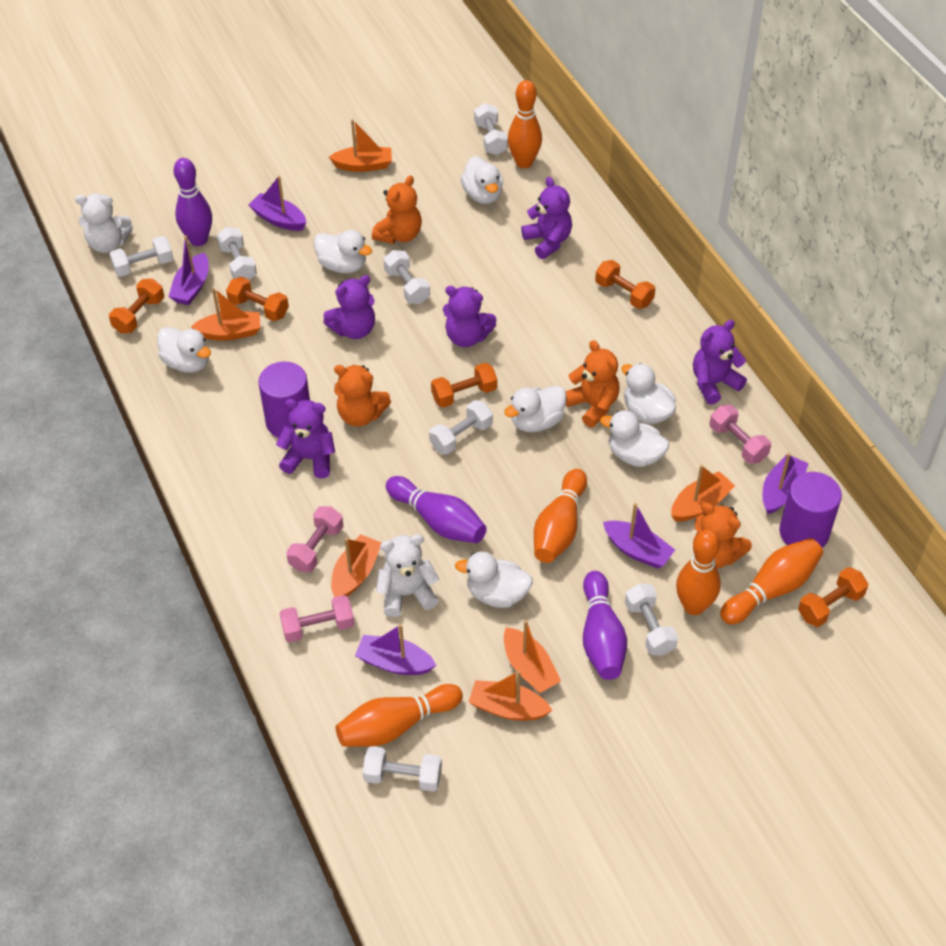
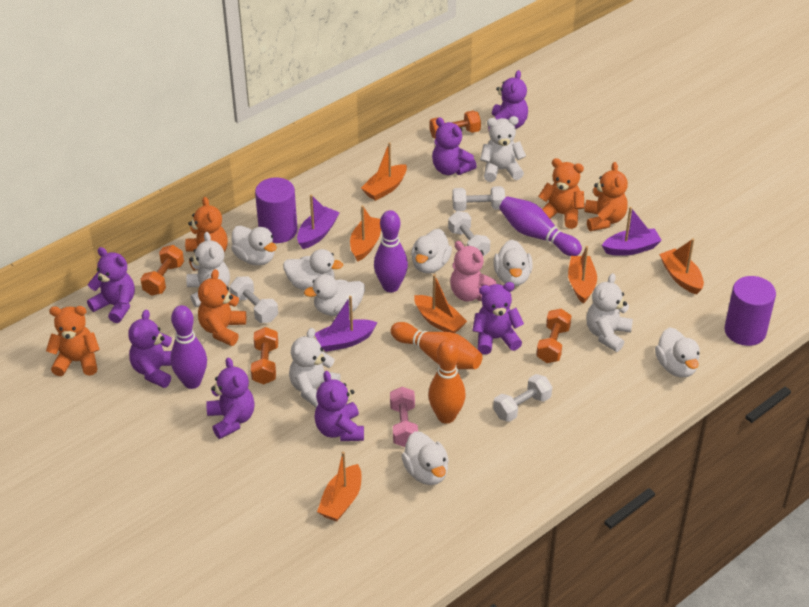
orange bowling pin: [336,684,463,747] [508,80,542,168] [534,469,587,563] [676,530,721,615] [720,538,823,624] = 5 -> [391,322,483,369] [428,340,466,424] = 2
orange dumbbell: [109,278,164,334] [226,277,289,321] [431,363,497,408] [595,260,655,309] [798,567,868,627] = 5 -> [141,245,184,296] [251,327,278,384] [430,111,481,139] [536,309,572,363] = 4
orange teddy bear: [334,365,391,427] [372,175,422,244] [565,340,620,427] [693,503,752,569] = 4 -> [46,306,100,376] [185,197,228,271] [198,269,246,346] [538,158,585,229] [584,162,628,231] = 5
pink dumbbell: [279,595,354,642] [286,506,343,572] [710,405,771,464] = 3 -> [390,387,418,447] = 1
pink teddy bear: none = 0 -> [450,241,496,302] = 1
purple boat: [168,236,209,305] [248,176,306,231] [355,624,436,675] [603,503,675,569] [763,453,809,515] = 5 -> [297,195,340,249] [315,296,377,352] [602,207,662,256] = 3
purple teddy bear: [276,399,335,478] [323,275,375,339] [443,286,497,347] [521,177,572,259] [693,320,747,405] = 5 -> [87,247,135,323] [128,310,172,388] [206,358,255,439] [314,371,364,441] [432,117,477,175] [472,282,524,354] [488,70,528,130] = 7
white dumbbell: [109,236,174,277] [217,227,257,280] [363,746,442,792] [383,250,430,304] [429,400,493,455] [474,103,508,155] [625,584,678,655] = 7 -> [230,276,278,323] [448,211,490,257] [452,186,505,211] [493,374,552,422] = 4
white teddy bear: [75,194,133,253] [376,534,439,617] = 2 -> [186,232,230,307] [289,328,341,407] [480,116,526,182] [586,273,633,352] = 4

